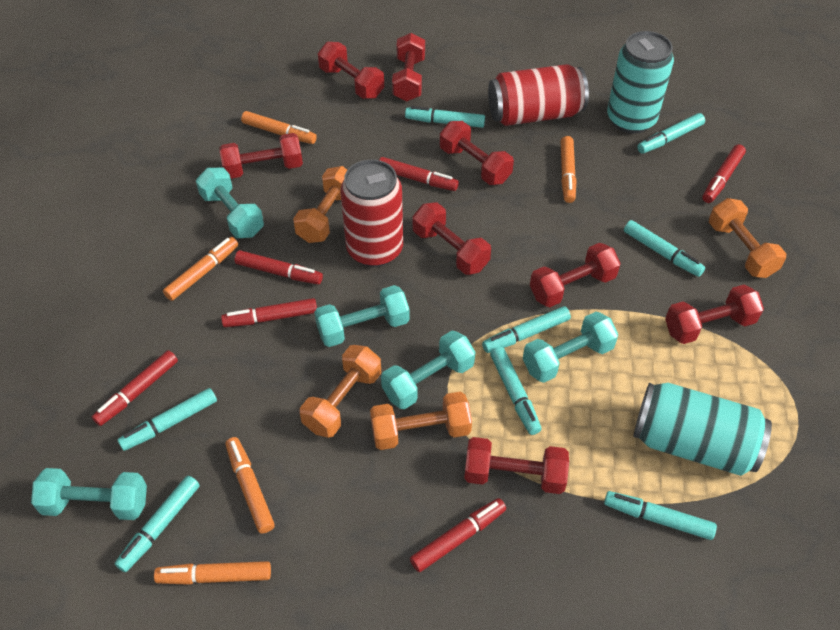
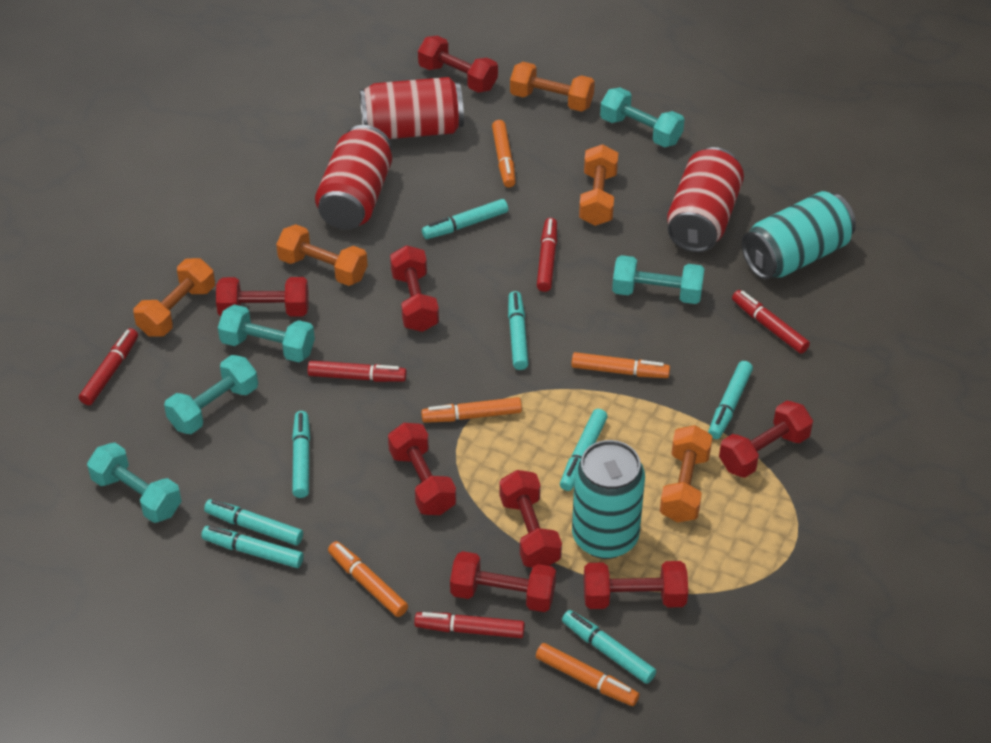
orange dumbbell: [293,166,347,243] [300,345,381,438] [370,392,472,450] [709,198,786,278] = 4 -> [133,258,215,337] [276,224,368,286] [510,62,595,112] [579,144,618,226] [660,425,713,523] = 5
red can: [340,159,403,267] [488,64,589,126] = 2 -> [315,125,392,229] [360,77,464,139] [667,147,744,252] = 3
red marker: [92,350,178,426] [221,298,317,327] [235,250,323,284] [379,157,459,191] [410,498,506,572] [702,144,746,203] = 6 -> [79,328,138,405] [308,360,407,382] [414,612,525,638] [537,218,557,292] [732,290,810,354] = 5

